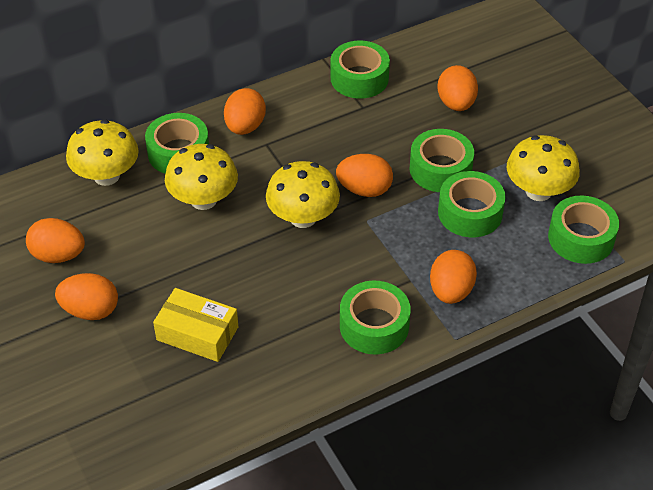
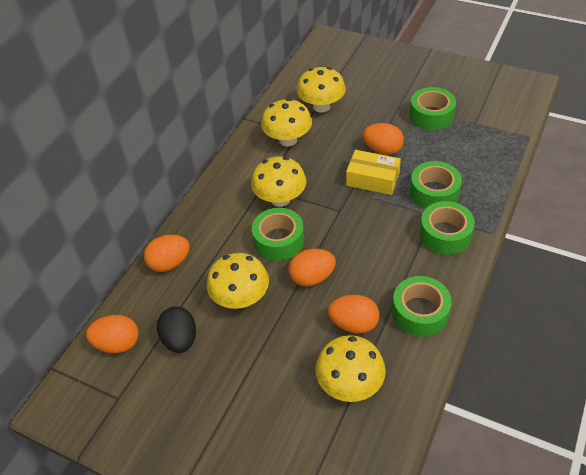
black egg: none = 0 -> [157,307,196,353] = 1
green tape: [145,113,209,174] [331,40,390,99] [340,281,411,354] [410,129,474,192] [438,171,506,237] [548,196,619,264] = 6 -> [252,208,304,261] [392,276,452,337] [410,87,456,130] [410,161,462,209] [419,201,475,255] = 5
orange egg: [26,218,85,263] [55,273,118,320] [224,88,266,135] [336,154,393,197] [430,250,477,304] [437,65,478,111] = 6 -> [86,315,139,353] [144,235,190,272] [289,249,336,287] [328,295,379,334] [363,123,404,155] = 5
yellow mushroom: [66,119,139,186] [165,144,238,210] [266,161,340,228] [507,135,580,201] = 4 -> [207,253,269,309] [251,157,306,207] [261,98,312,146] [297,67,346,113] [315,335,386,402] = 5

